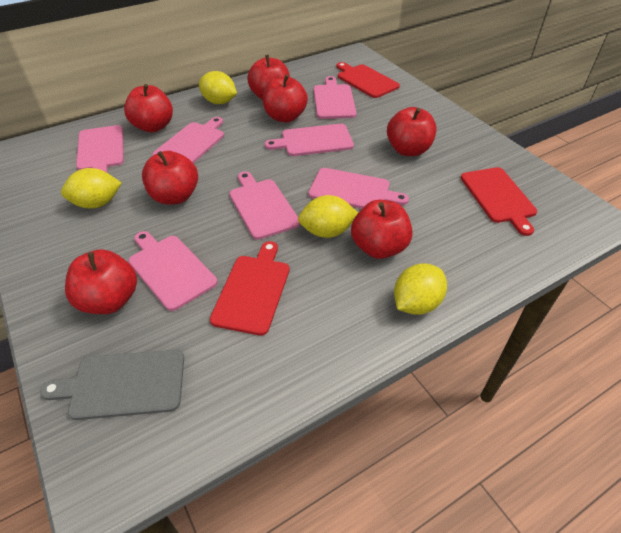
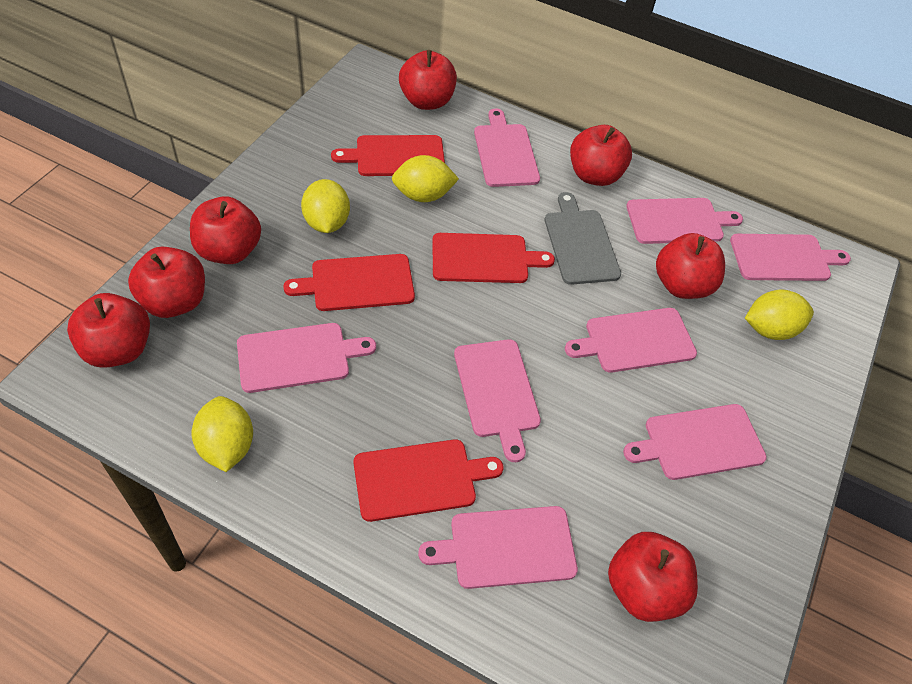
pink cutting board: [76,125,124,172] [129,231,217,311] [152,117,224,163] [229,171,300,240] [265,124,354,156] [308,168,409,209] [313,76,357,119] = 7 -> [237,323,376,393] [418,506,578,589] [454,339,541,462] [474,108,540,187] [565,308,697,373] [623,404,767,480] [626,198,743,244] [730,234,851,281] = 8
red cutting board: [210,241,290,336] [336,62,400,98] [461,167,537,236] = 3 -> [283,254,415,311] [331,135,445,176] [354,439,503,522] [432,233,555,283] = 4

